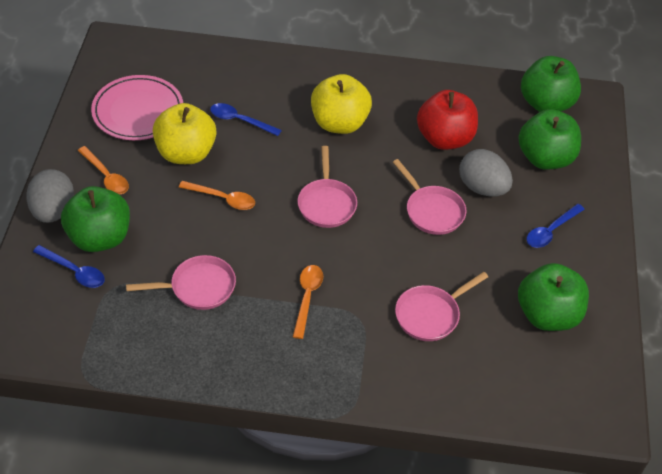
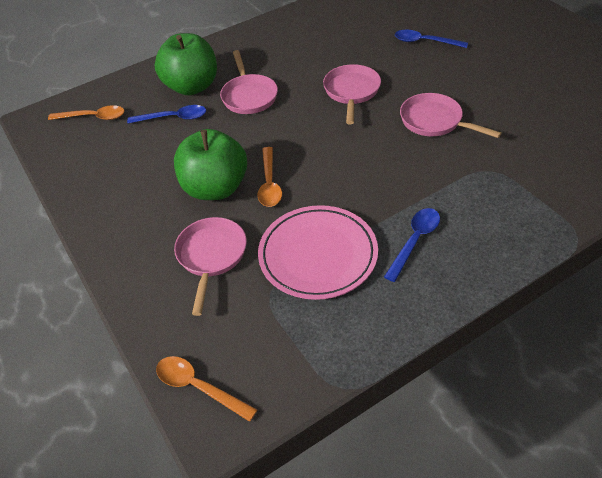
green apple: [61,186,130,252] [518,109,581,170] [518,263,589,331] [521,56,581,112] = 4 -> [155,33,217,95] [174,129,247,200] = 2
grey egg: [26,169,74,223] [459,149,513,197] = 2 -> none = 0
red apple: [417,90,478,150] = 1 -> none = 0
yellow apple: [153,103,216,164] [311,74,372,134] = 2 -> none = 0

